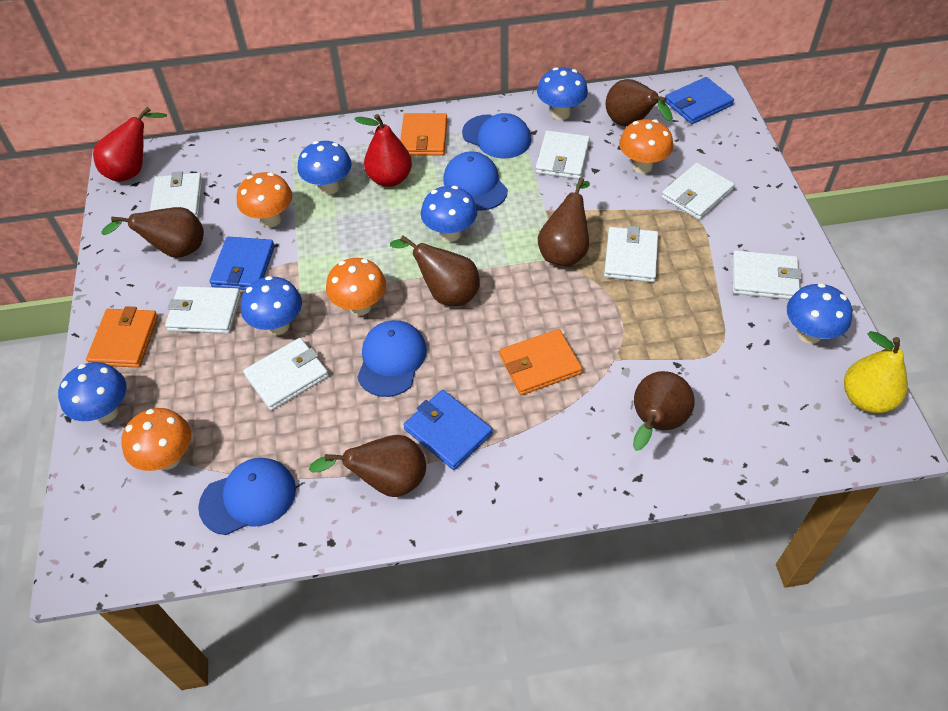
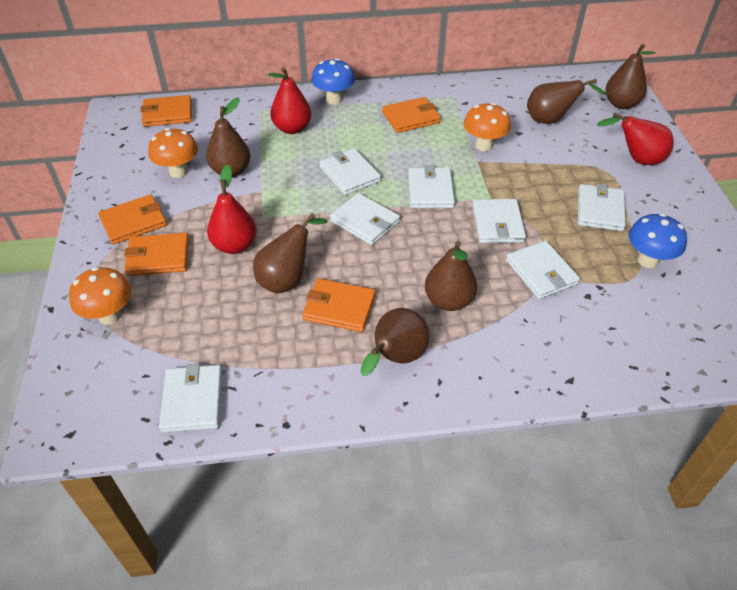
blue cap: [198,458,296,535] [357,320,427,397] [443,151,508,211] [462,113,531,159] = 4 -> none = 0
blue mushroom: [58,362,127,423] [241,276,302,335] [298,141,352,195] [421,186,477,242] [537,67,588,120] [787,283,852,344] = 6 -> [311,58,355,105] [629,213,687,268] = 2
blue wallet: [209,237,275,290] [403,390,493,470] [665,77,734,124] = 3 -> none = 0
orange mushroom: [121,408,191,471] [237,172,292,227] [326,258,386,316] [619,119,673,174] = 4 -> [69,267,131,325] [148,128,198,178] [464,103,511,151] = 3
orange wallet: [86,306,158,368] [400,113,447,156] [499,329,582,395] = 3 -> [98,194,167,245] [124,233,189,276] [140,95,192,127] [302,278,376,332] [382,97,441,133] = 5
red pear: [93,107,167,182] [354,114,412,187] = 2 -> [207,164,256,254] [268,67,311,134] [597,113,673,165] = 3
yellow pear: [844,331,908,413] = 1 -> none = 0

